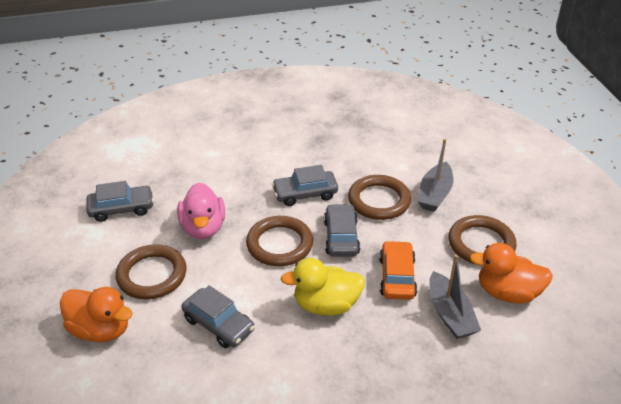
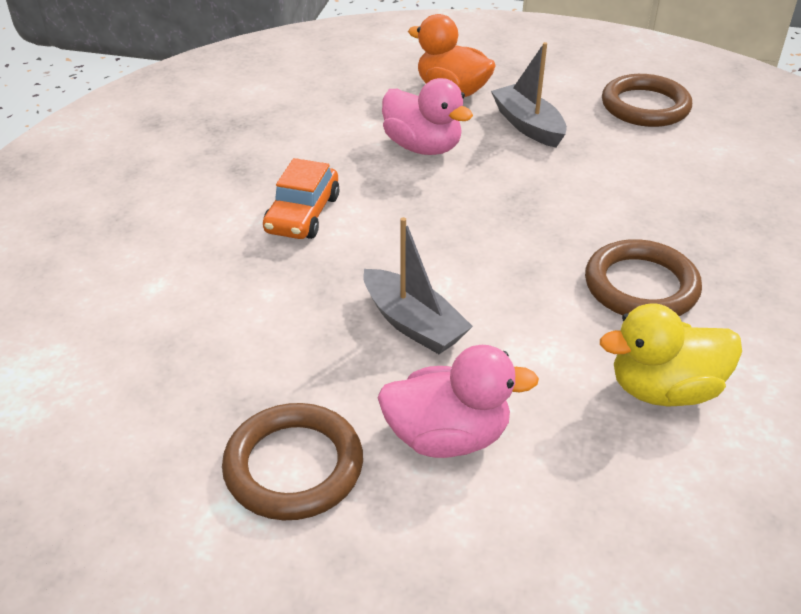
brown ring: [116,245,187,299] [246,216,313,266] [348,175,411,220] [448,215,516,264] = 4 -> [222,403,363,520] [585,239,702,316] [602,74,692,127] = 3
grey car: [87,181,154,222] [181,285,255,348] [272,165,338,206] [324,204,360,257] = 4 -> none = 0
orange duck: [60,287,133,342] [469,243,553,304] = 2 -> [408,14,496,97] = 1
pink duck: [177,183,225,239] = 1 -> [377,345,539,458] [382,78,473,155] = 2

